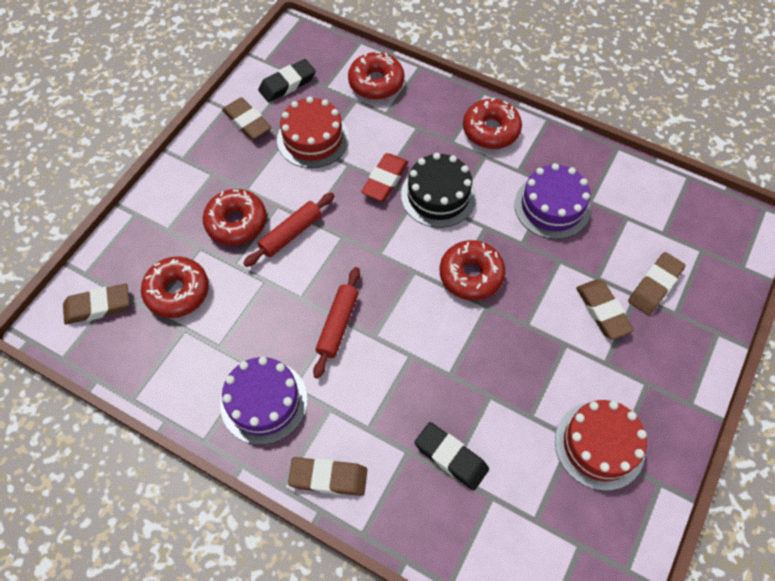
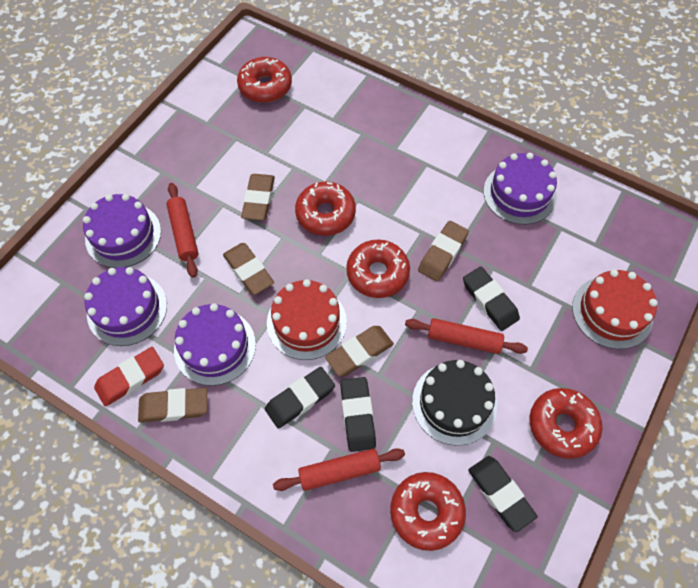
black eraser: [258,59,316,102] [414,422,489,490] = 2 -> [265,367,335,429] [340,377,376,452] [463,267,520,331] [468,456,537,532] = 4
purple cake: [220,357,308,445] [514,163,591,239] = 2 -> [83,194,161,268] [84,267,167,346] [174,303,256,386] [484,153,557,225] = 4
red rolling pin: [243,193,335,267] [313,267,360,379] = 2 -> [166,183,198,278] [273,448,405,491] [405,318,528,354] = 3

